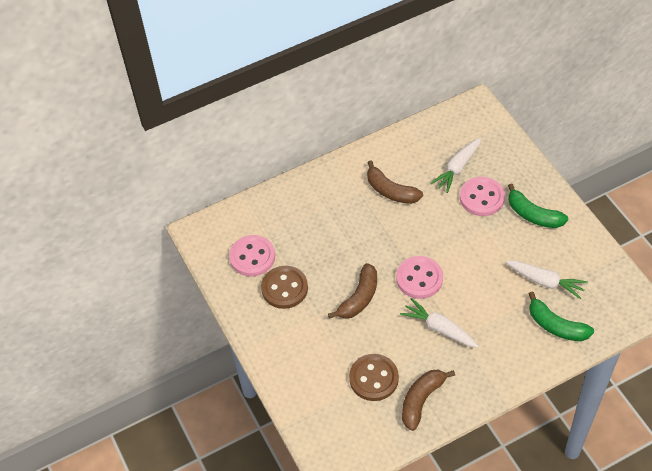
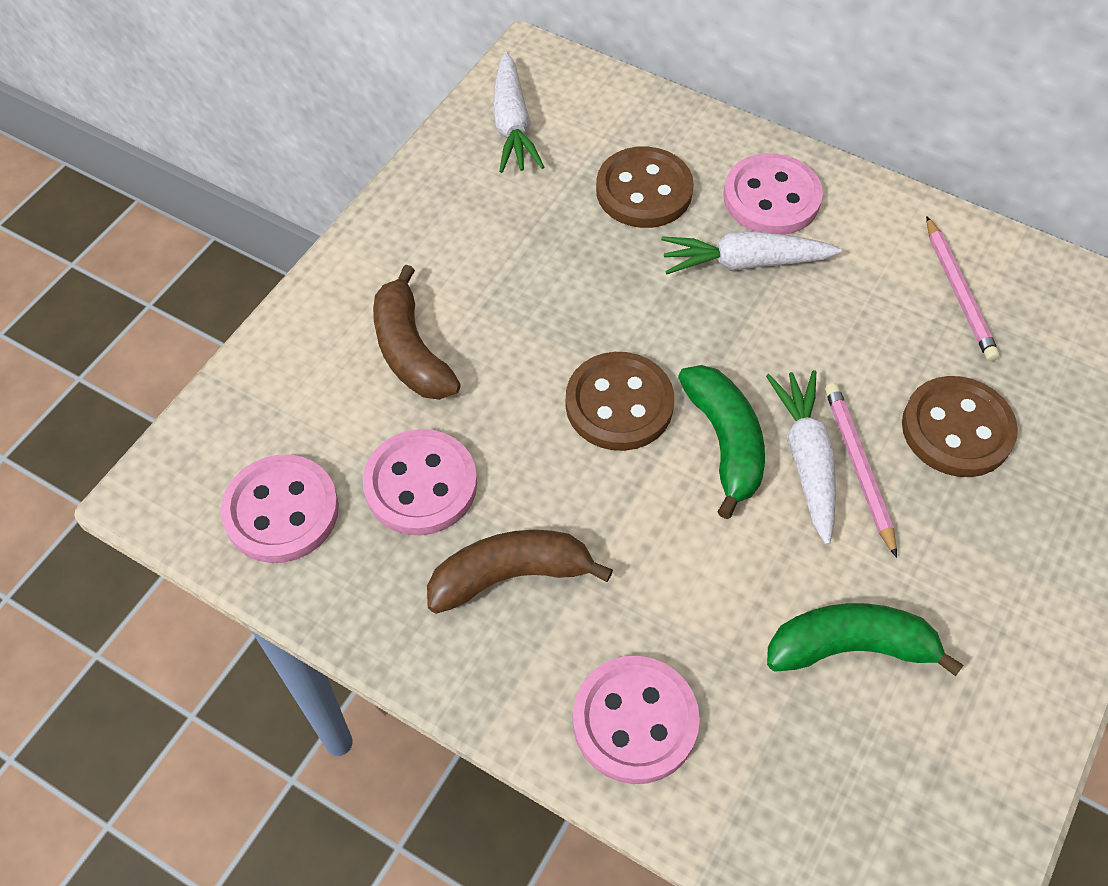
brown banana: [328,263,377,319] [367,160,423,204] [402,370,455,431] = 3 -> [373,265,461,400] [427,530,613,614] = 2
brown button: [261,266,308,309] [349,354,399,401] = 2 -> [566,352,674,451] [596,146,694,228] [902,376,1018,477] = 3
pink button: [229,235,275,277] [396,256,443,299] [460,177,505,216] = 3 -> [221,455,339,563] [363,429,477,535] [573,656,700,784] [723,153,823,235] = 4
pink pencil: none = 0 -> [825,383,897,558] [926,216,1000,361] = 2

